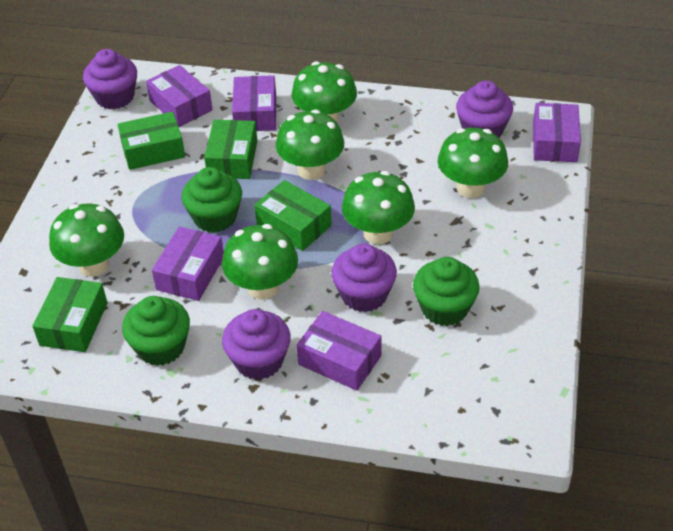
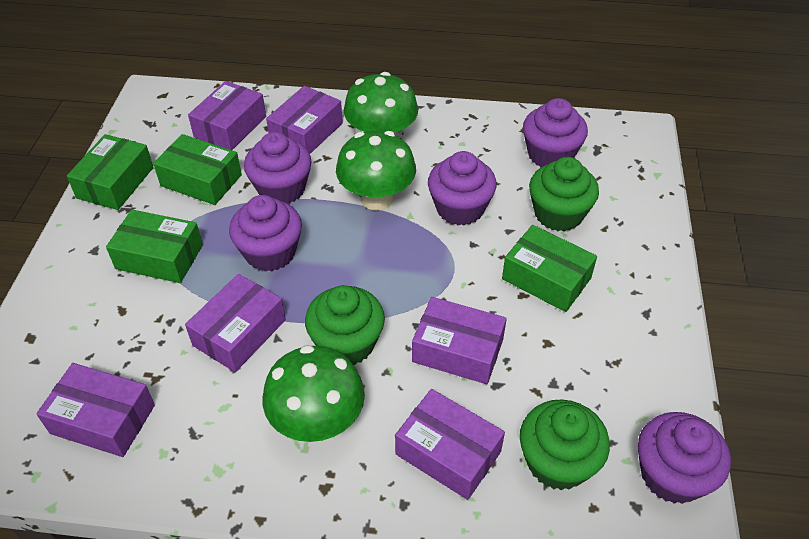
green mushroom: [49,203,124,277] [222,224,298,299] [276,110,344,180] [291,61,357,123] [342,171,415,244] [437,128,508,198] = 6 -> [263,345,365,442] [336,131,416,210] [344,72,418,135] = 3
purple box: [146,65,213,127] [152,227,224,301] [232,75,276,131] [297,311,382,391] [533,103,581,162] = 5 -> [36,363,155,457] [185,274,286,372] [188,81,266,150] [266,86,343,154] [395,389,505,500] [412,297,507,384] = 6
purple cupcake: [83,49,137,109] [222,309,291,380] [331,244,397,312] [456,80,513,138] = 4 -> [229,195,302,271] [244,132,312,204] [428,151,497,226] [523,98,588,167] [638,412,731,504] = 5

